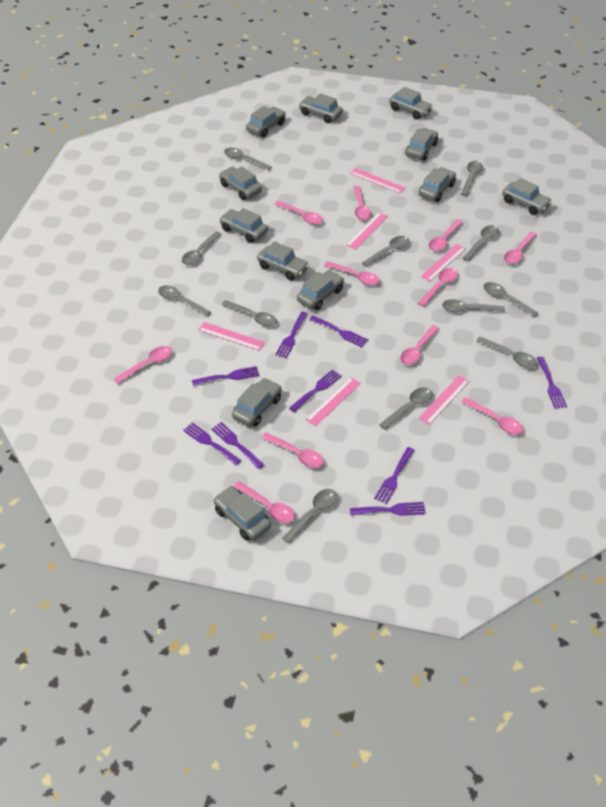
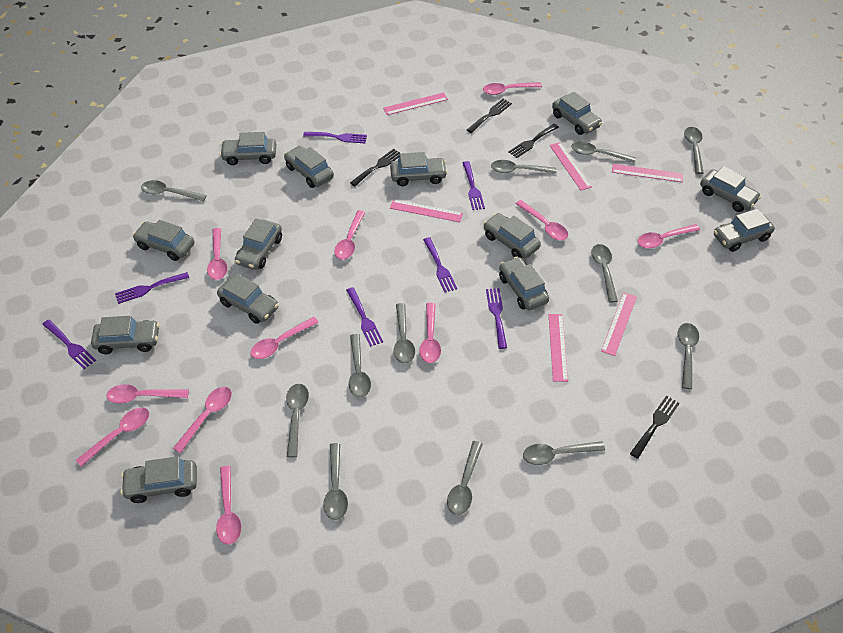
black fork: none = 0 -> [350,149,400,186] [467,99,512,133] [508,124,559,158] [630,395,680,459] = 4
grey car: [213,486,271,541] [219,166,262,200] [219,208,268,243] [232,378,282,427] [246,106,286,137] [257,241,309,280] [297,270,344,310] [299,93,343,123] [389,87,433,119] [405,128,438,160] [419,167,456,202] [502,178,552,215] = 12 -> [91,316,159,354] [120,456,197,503] [132,220,194,261] [217,274,279,324] [220,132,276,165] [235,218,282,270] [284,146,334,188] [390,152,448,186] [483,213,541,258] [499,257,549,310] [552,92,602,135] [700,166,761,212] [714,208,775,252] = 13
purple fork: [183,423,241,465] [192,366,259,386] [211,422,264,469] [275,312,308,358] [289,369,342,412] [309,316,368,347] [350,502,426,516] [374,447,415,504] [537,357,567,409] = 9 -> [42,319,96,369] [115,272,189,304] [303,132,367,143] [346,287,383,347] [423,237,457,293] [463,161,485,210] [486,288,507,349] = 7

